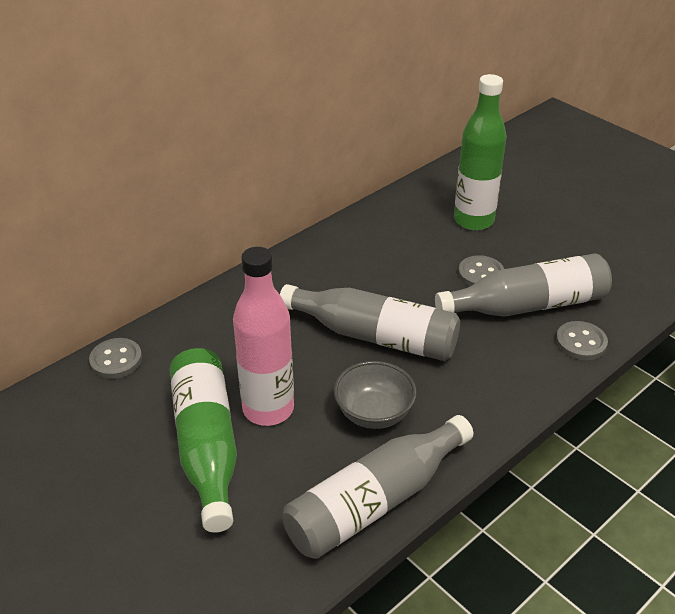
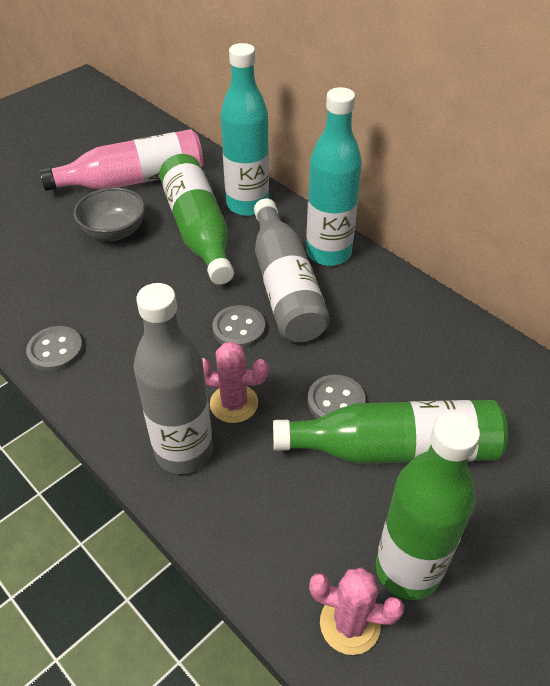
green bottle: [170,348,237,533] [454,74,507,230] = 2 -> [159,154,234,285] [273,400,508,464] [376,412,480,600] = 3
grey bottle: [280,284,460,361] [282,415,474,559] [435,253,612,317] = 3 -> [134,283,213,474] [254,198,330,342] = 2
pink cactus: none = 0 -> [202,342,268,423] [309,567,404,655] = 2
turquoise bottle: none = 0 -> [221,43,269,216] [306,87,362,266] = 2

